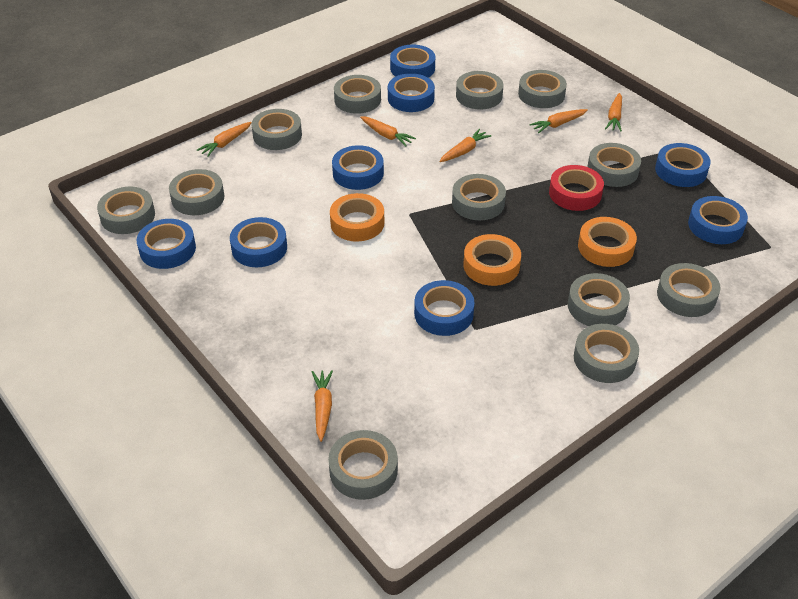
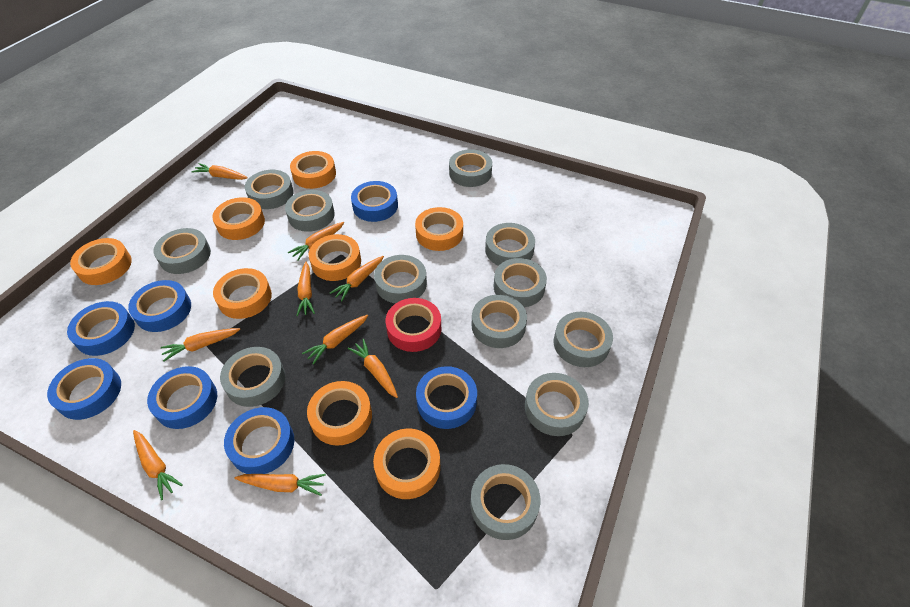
blue tape: [137,219,196,269] [230,217,287,267] [332,145,384,190] [388,73,435,112] [390,45,435,78] [414,280,475,336] [655,143,711,187] [688,196,748,244] = 8 -> [47,358,121,420] [67,301,135,356] [128,280,191,332] [147,366,217,429] [224,407,294,474] [351,181,398,222] [416,366,477,429] = 7
orange carrot: [197,122,252,157] [312,370,333,442] [360,116,416,146] [439,129,491,162] [529,109,588,133] [605,93,622,131] = 6 -> [133,430,183,500] [161,328,240,362] [191,163,248,180] [234,474,326,496] [288,222,344,261] [296,262,315,316] [302,315,368,365] [330,256,384,301] [348,339,398,398] = 9
orange tape: [330,193,384,242] [463,234,521,286] [578,217,637,267] = 3 -> [70,238,132,285] [212,197,265,240] [213,268,272,319] [290,151,336,189] [307,381,372,446] [309,234,361,281] [373,429,440,499] [415,207,463,251] = 8

